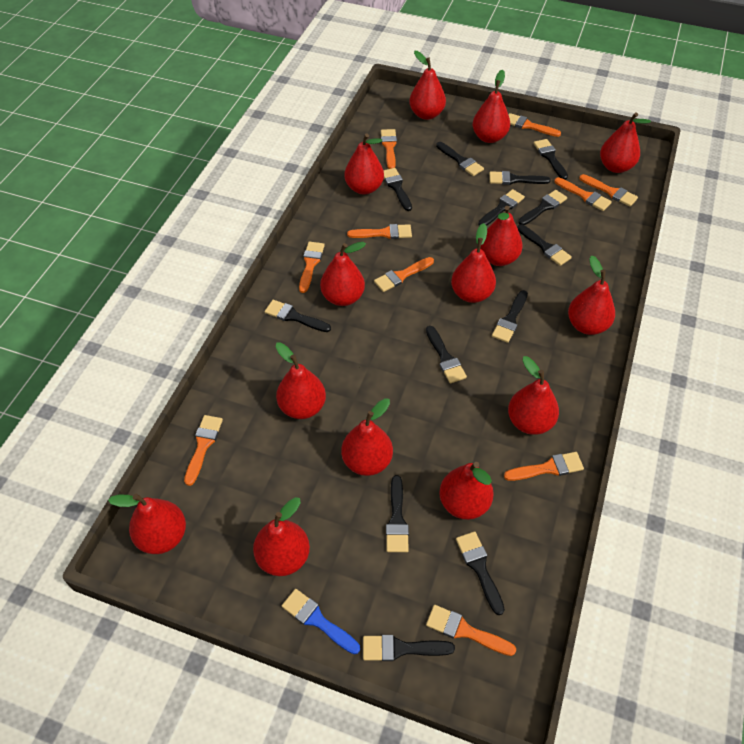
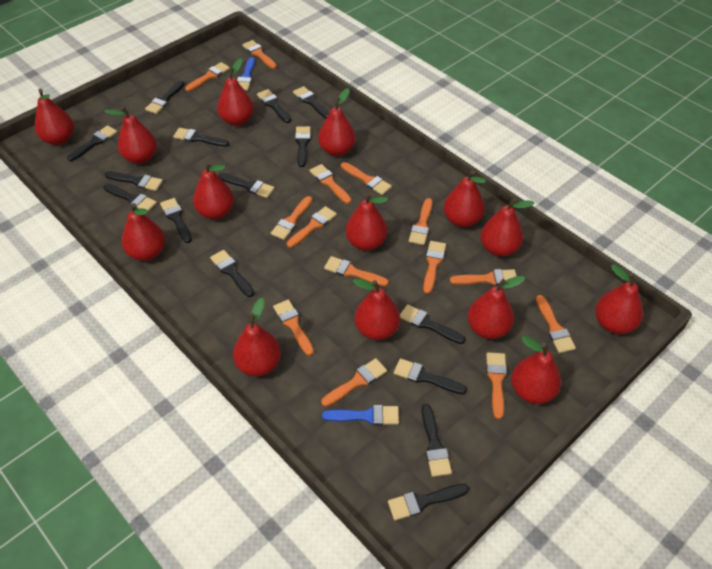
black brush: [265,300,331,332] [363,635,455,661] [384,168,412,211] [386,475,409,552] [426,326,467,383] [436,142,484,176] [456,531,505,615] [478,189,525,226] [489,171,551,185] [492,290,528,343] [517,225,572,266] [518,190,567,225] [534,139,568,180] = 13 -> [67,125,117,161] [104,184,157,211] [105,171,163,191] [145,81,184,114] [160,198,192,243] [173,128,229,147] [210,250,254,297] [218,173,275,198] [257,89,291,123] [293,86,330,118] [295,126,311,167] [388,484,469,521] [394,358,467,394] [400,304,466,344] [422,404,452,477] = 15
blue brush: [282,589,360,654] = 1 -> [237,57,255,91] [322,405,399,425] = 2
orange brush: [184,415,223,486] [299,242,325,293] [347,224,412,239] [374,257,434,292] [381,129,397,169] [426,605,516,656] [504,452,584,481] [509,113,561,137] [554,177,612,211] [579,174,638,207] = 10 -> [185,62,230,91] [242,40,277,69] [271,196,312,240] [273,299,314,356] [287,206,337,248] [310,164,351,204] [321,358,387,407] [324,256,389,286] [341,162,392,195] [409,198,433,245] [423,241,446,294] [450,269,516,286] [486,352,507,419] [536,295,576,353] = 14

